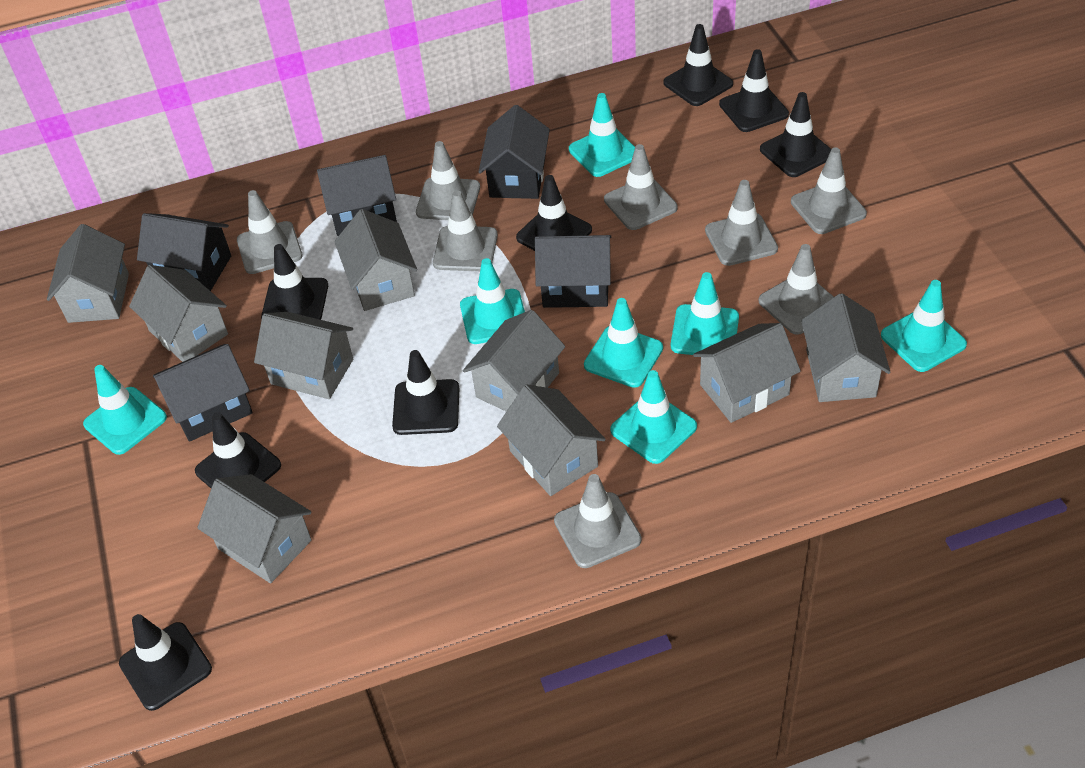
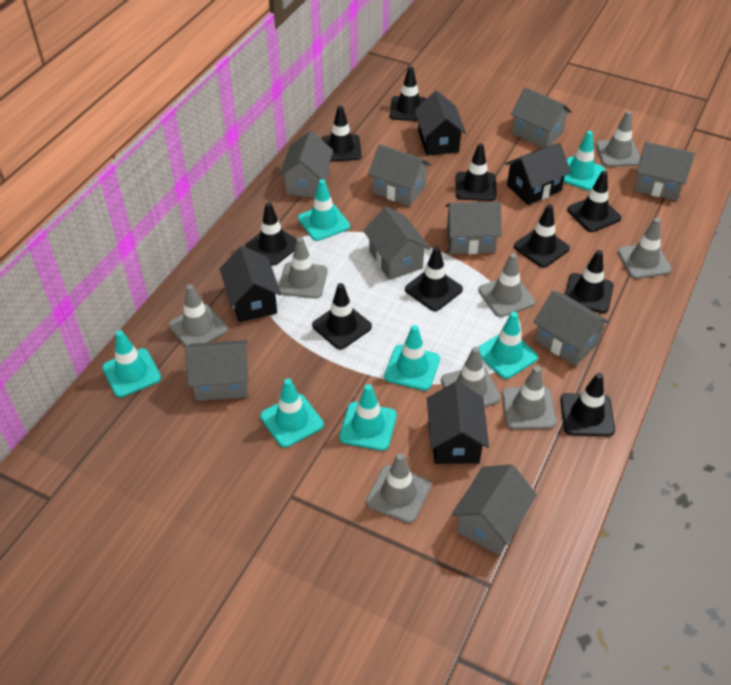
black house: [137,213,231,291] [153,344,253,442] [317,155,397,236] [479,105,550,199] [535,235,611,308] = 5 -> [220,246,281,322] [414,91,466,156] [427,381,489,464] [505,142,571,205] = 4
black traffic cone: [119,614,212,711] [195,412,281,488] [261,244,328,320] [392,350,459,435] [516,175,592,251] [663,24,733,106] [719,49,789,132] [760,92,831,177] = 8 -> [245,202,297,266] [312,283,372,349] [321,106,362,162] [390,67,427,121] [405,246,463,311] [456,144,497,201] [514,204,570,268] [560,373,615,436] [565,250,614,313] [567,171,621,232] = 10

